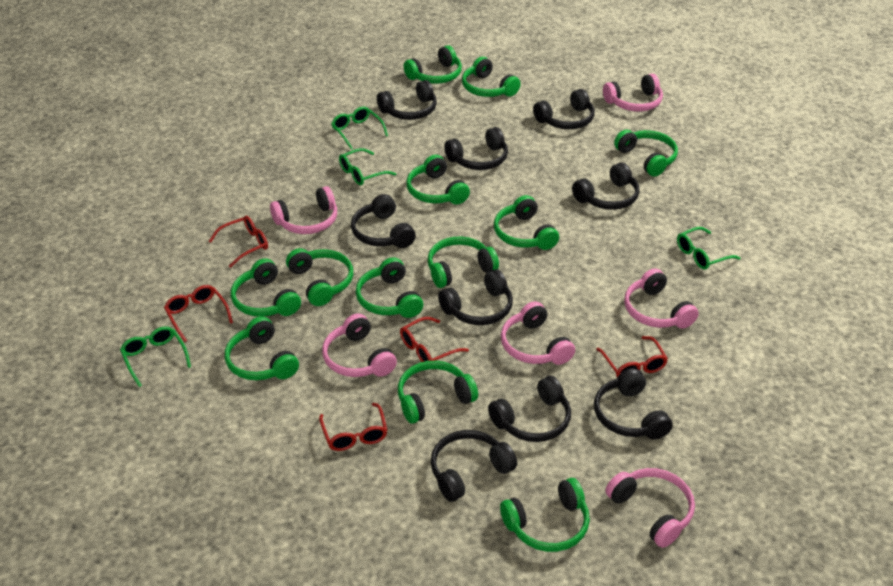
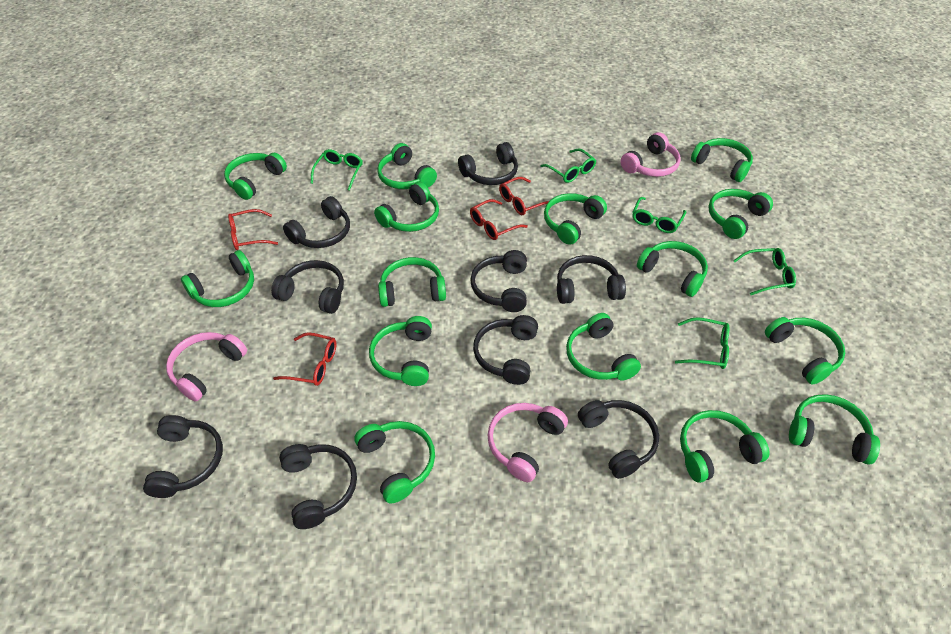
green glasses: [120,326,191,387] [331,107,388,150] [339,148,396,185] [677,227,740,270] = 4 -> [311,149,362,191] [540,149,596,183] [632,197,686,233] [675,317,729,369] [733,248,796,295] = 5
green headphones: [225,316,299,380] [231,258,301,317] [286,248,353,306] [356,257,423,318] [398,361,478,424] [403,45,462,84] [406,155,470,205] [428,236,499,288] [462,57,520,97] [494,195,559,250] [500,478,590,552] [614,130,678,177] = 12 -> [181,250,254,307] [224,153,287,200] [354,421,435,504] [369,316,432,386] [374,182,439,232] [377,143,437,189] [378,257,446,307] [544,193,607,245] [566,313,641,381] [637,241,708,297] [680,410,770,483] [691,138,753,182] [708,189,773,239] [765,317,845,385] [789,394,880,465] = 15
pink headphones: [270,186,337,234] [322,313,397,377] [501,302,575,365] [603,74,663,111] [605,468,695,548] [624,268,699,328] = 6 -> [166,332,247,401] [487,403,568,482] [621,132,680,177] = 3
red glasses: [164,285,233,342] [209,216,268,268] [319,403,387,451] [400,317,469,362] [596,336,668,377] = 5 -> [228,209,278,250] [273,332,336,386] [470,199,528,240] [499,177,549,215] = 4

